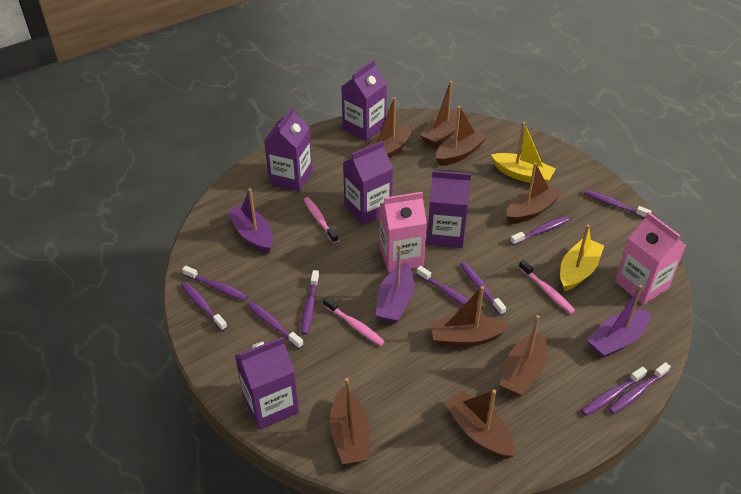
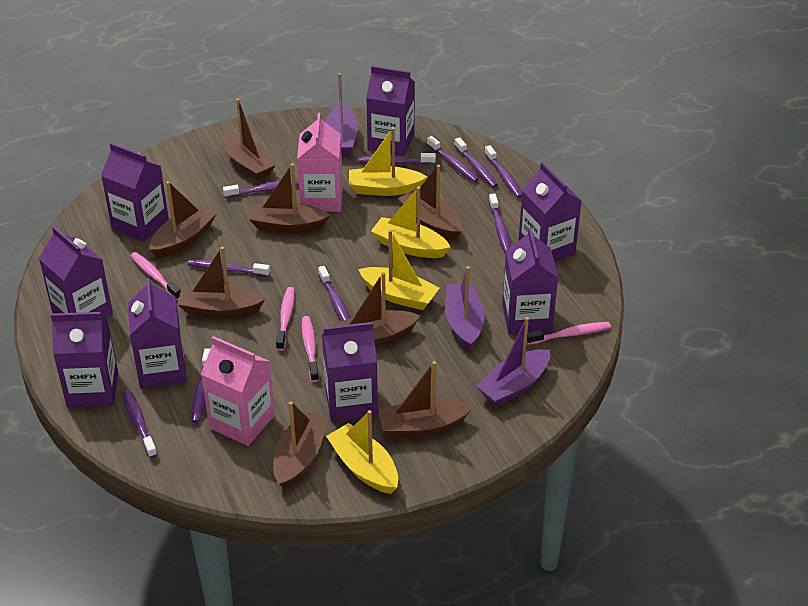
pink toothbrush: [304,197,338,243] [323,297,385,346] [519,260,575,314] = 3 -> [131,252,181,300] [276,287,295,351] [302,316,319,382] [527,322,611,345] = 4
purple carton: [235,337,299,430] [264,107,313,191] [341,60,387,141] [343,141,393,225] [427,171,471,248] = 5 -> [39,226,113,318] [51,312,118,407] [101,143,169,242] [128,278,187,389] [322,322,378,422] [366,66,415,156] [502,227,558,334] [519,162,581,262] = 8
yellow boat: [491,122,556,183] [560,225,604,291] = 2 -> [326,410,398,494] [349,127,427,196] [358,230,439,310] [371,187,450,258] = 4

